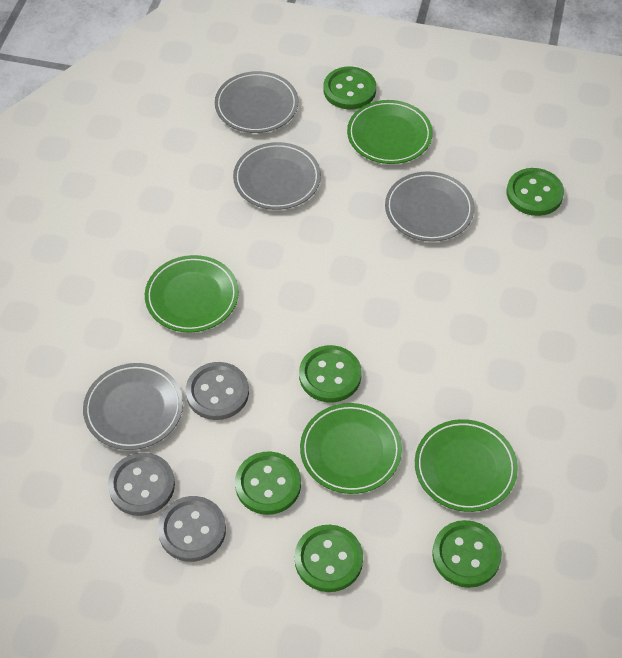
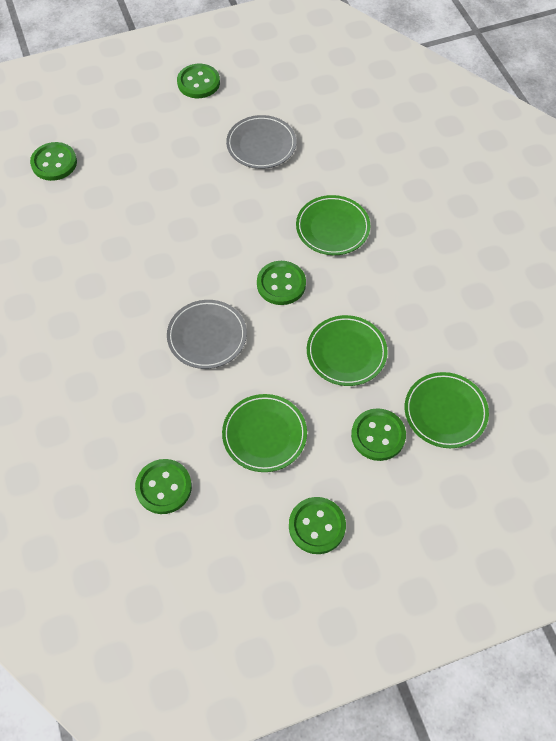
grey button: [108,453,175,516] [158,496,226,562] [186,362,249,420] = 3 -> none = 0
grey plate: [83,363,183,450] [215,71,298,133] [233,142,321,210] [385,171,475,242] = 4 -> [167,300,247,369] [226,115,296,169] = 2

